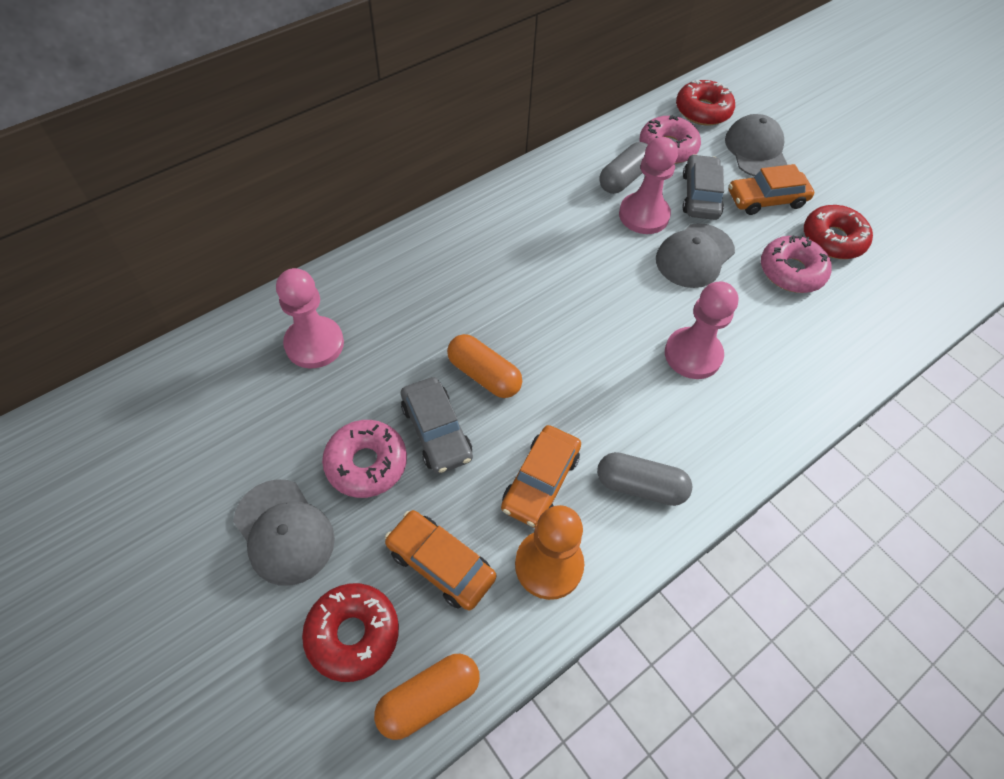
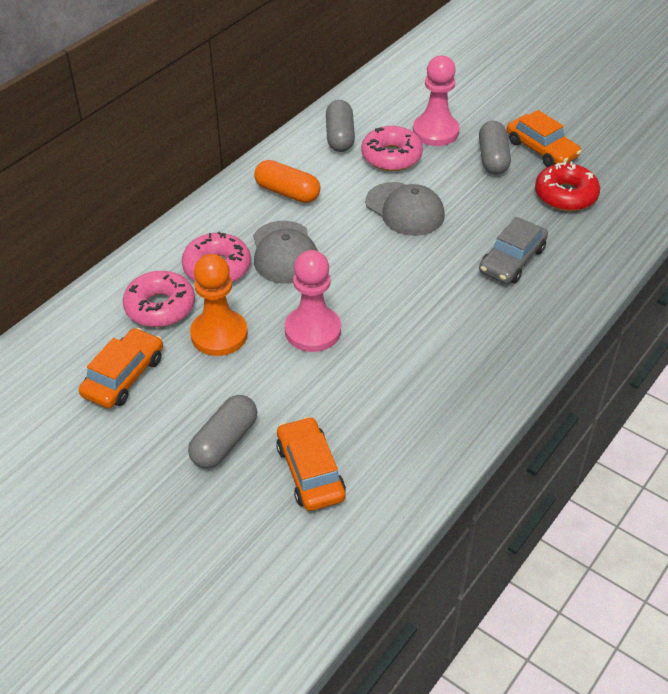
grey cap: [233,479,335,586] [656,223,735,288] [725,114,788,177] = 3 -> [253,221,318,284] [365,182,445,236] = 2
grey capsule: [597,452,692,506] [599,142,648,194] = 2 -> [188,395,257,468] [326,100,355,152] [479,121,511,175] = 3
grey car: [401,377,473,474] [682,154,724,220] = 2 -> [479,216,548,284] = 1
orange capsule: [374,654,480,740] [447,334,522,398] = 2 -> [254,160,320,203] = 1
pink pawn: [276,268,344,368] [619,137,678,234] [665,281,738,379] = 3 -> [285,250,341,352] [413,56,459,146] = 2
red donut: [302,583,399,682] [676,80,735,125] [804,205,873,259] = 3 -> [535,161,600,211] = 1

